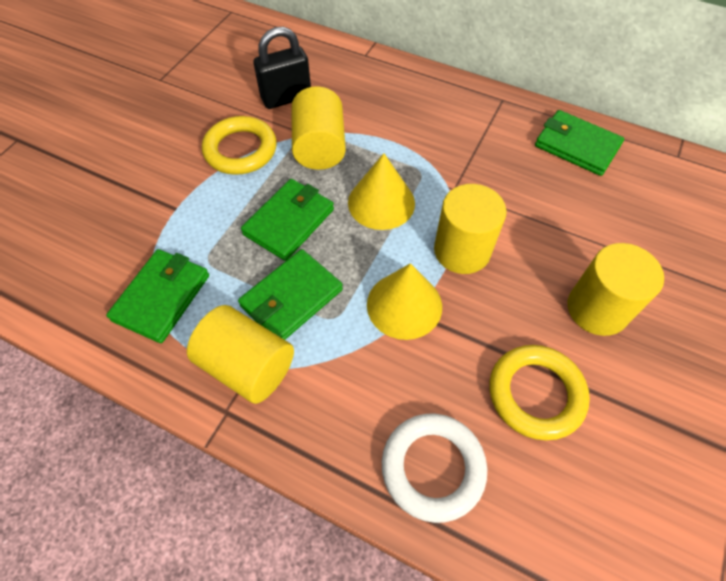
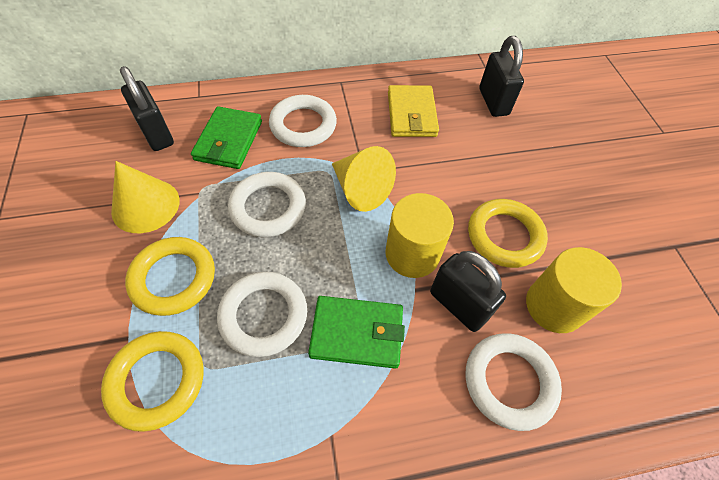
black padlock: [254,27,311,109] = 1 -> [120,66,174,151] [430,251,506,332] [479,36,524,117] = 3
green wallet: [106,249,209,343] [238,249,343,340] [241,179,334,261] [535,110,624,176] = 4 -> [191,106,262,169] [308,296,405,369] = 2
white ring: [382,413,487,523] = 1 -> [217,272,307,357] [228,172,306,237] [269,95,337,147] [466,333,562,431] = 4
yellow cylinder: [187,305,294,404] [291,86,346,170] [434,184,507,274] [568,243,664,336] = 4 -> [386,193,454,278] [526,247,622,333] = 2
yellow ring: [202,116,277,175] [489,345,590,440] = 2 -> [101,331,204,432] [125,237,215,316] [468,199,548,268] = 3
yellow wallet: none = 0 -> [388,85,439,137] = 1

